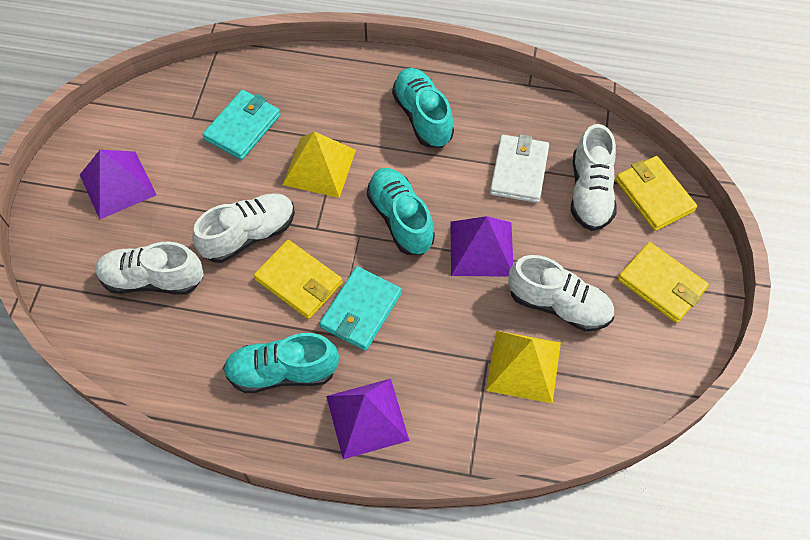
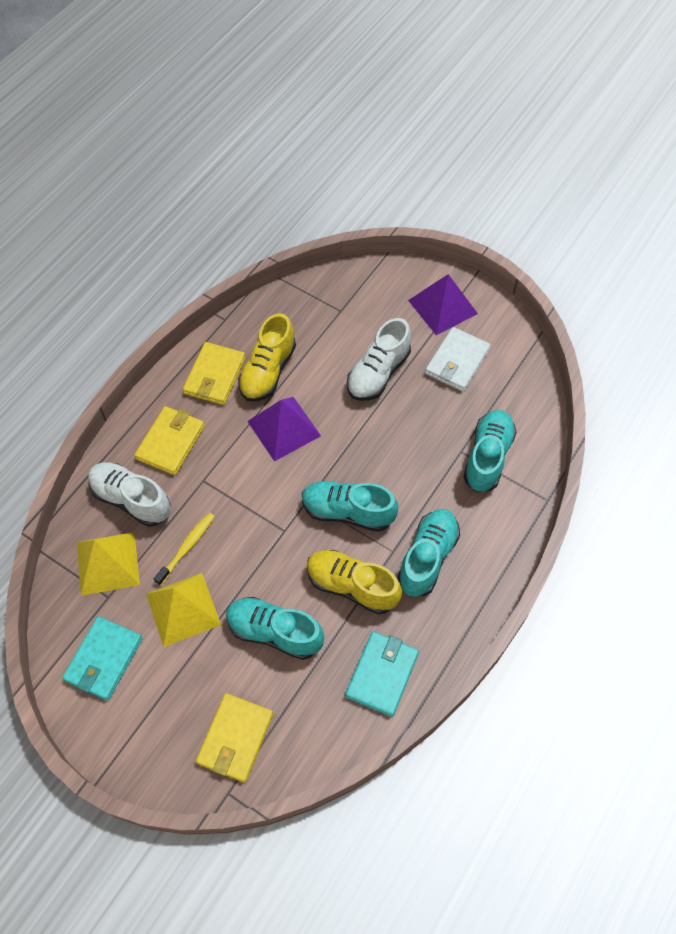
purple pyramid: [80,150,156,219] [326,379,409,459] [450,216,513,277] = 3 -> [247,397,321,462] [408,274,478,335] = 2
turquoise shoe: [223,333,339,393] [367,168,435,255] [392,68,454,148] = 3 -> [226,597,324,660] [302,481,398,532] [397,509,460,597] [463,410,516,492] = 4
white shoe: [95,242,204,294] [192,193,295,263] [508,255,614,332] [571,124,617,231] = 4 -> [88,462,171,526] [347,318,411,401] = 2
yellow shoe: none = 0 -> [238,313,296,402] [307,550,402,614] = 2
yellow toothbrush: none = 0 -> [154,513,215,586] = 1

